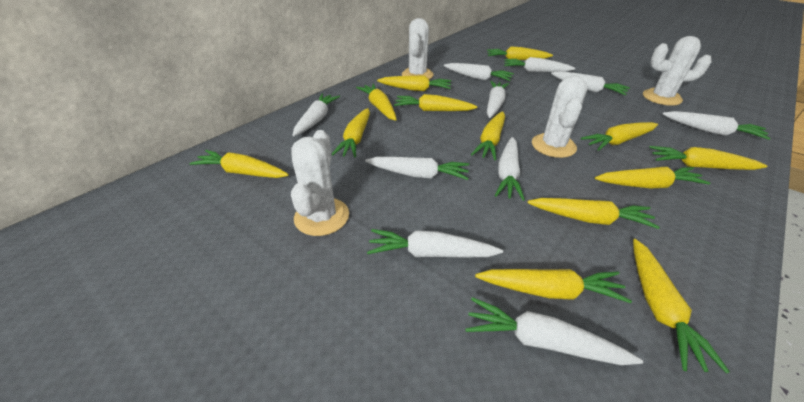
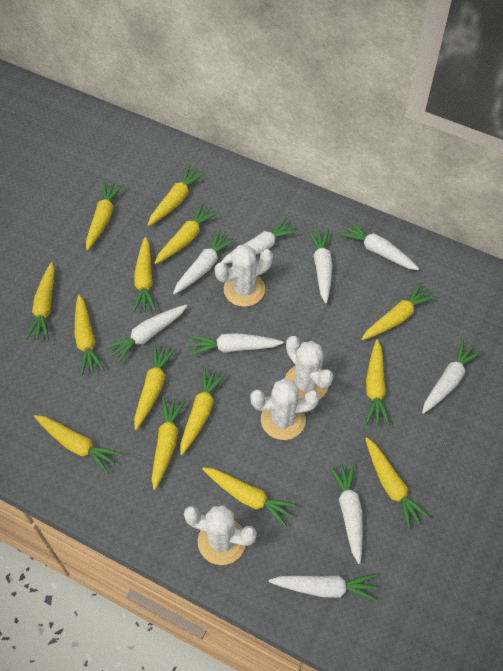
white carrot: [293,94,340,136] [365,157,469,180] [367,229,503,258] [444,63,514,81] [465,297,643,365] [487,81,509,118] [495,137,525,201] [504,57,575,72] [551,71,630,95] [663,111,771,140] = 10 -> [105,305,187,364] [173,229,237,295] [189,333,283,356] [221,217,299,264] [269,574,378,601] [307,229,333,304] [329,462,363,564] [338,220,419,270] [422,339,483,414] = 9
yellow carrot: [189,150,289,178] [331,108,370,158] [356,84,397,121] [377,75,451,91] [394,94,477,111] [471,111,505,160] [475,269,632,303] [487,47,553,60] [527,198,660,229] [581,122,658,151] [595,167,711,188] [633,239,730,373] [649,146,767,170] = 13 -> [26,262,55,341] [34,415,122,474] [75,294,104,376] [86,181,123,250] [133,237,156,313] [134,343,176,430] [148,165,206,226] [152,396,186,490] [155,202,219,264] [180,367,226,455] [202,467,298,527] [362,282,437,340] [365,339,390,426] [365,438,431,530] = 14

